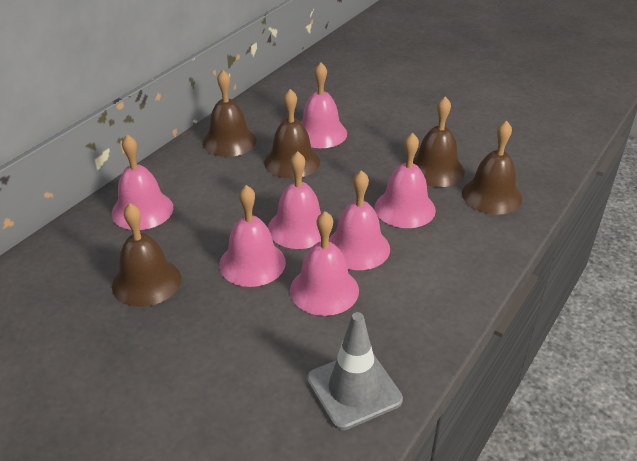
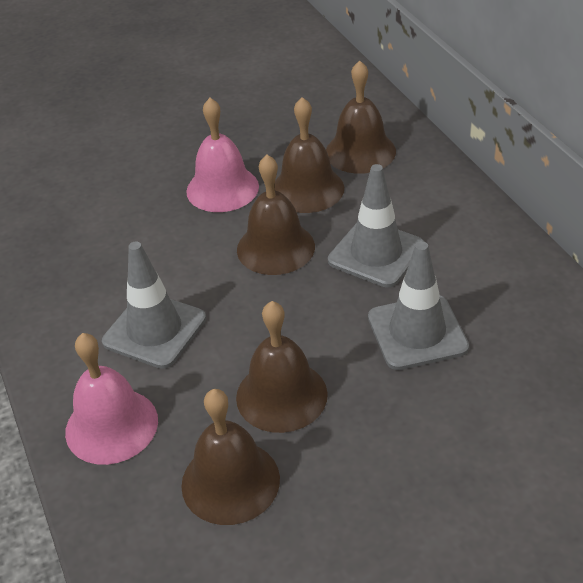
grey traffic cone: [307,312,403,430] = 1 -> [102,241,206,369] [328,164,424,288] [368,241,469,370] = 3
pink bell: [111,134,173,230] [219,185,286,287] [268,151,321,249] [290,211,359,316] [301,62,347,148] [329,170,390,270] [375,133,436,228] = 7 -> [65,333,158,465] [186,98,259,212] = 2

